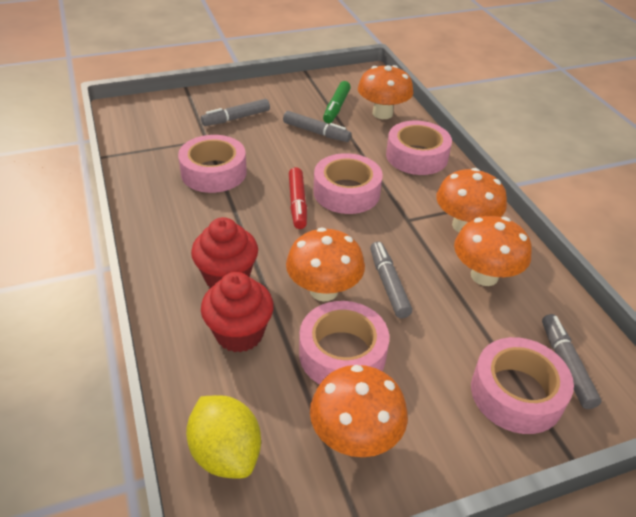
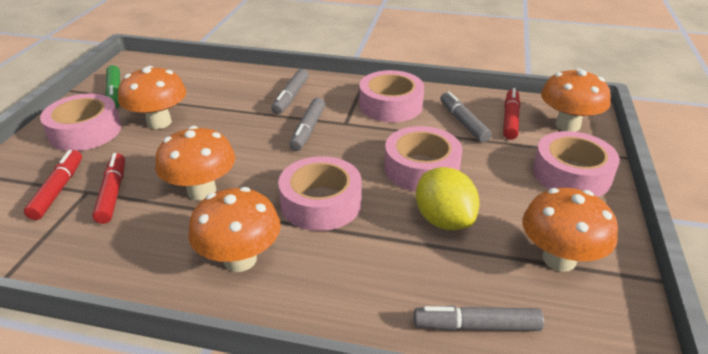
red cupcake: [191,217,258,288] [201,272,274,353] = 2 -> none = 0
red marker: [289,167,307,229] = 1 -> [24,150,82,220] [92,153,125,224] [503,88,520,140] = 3

